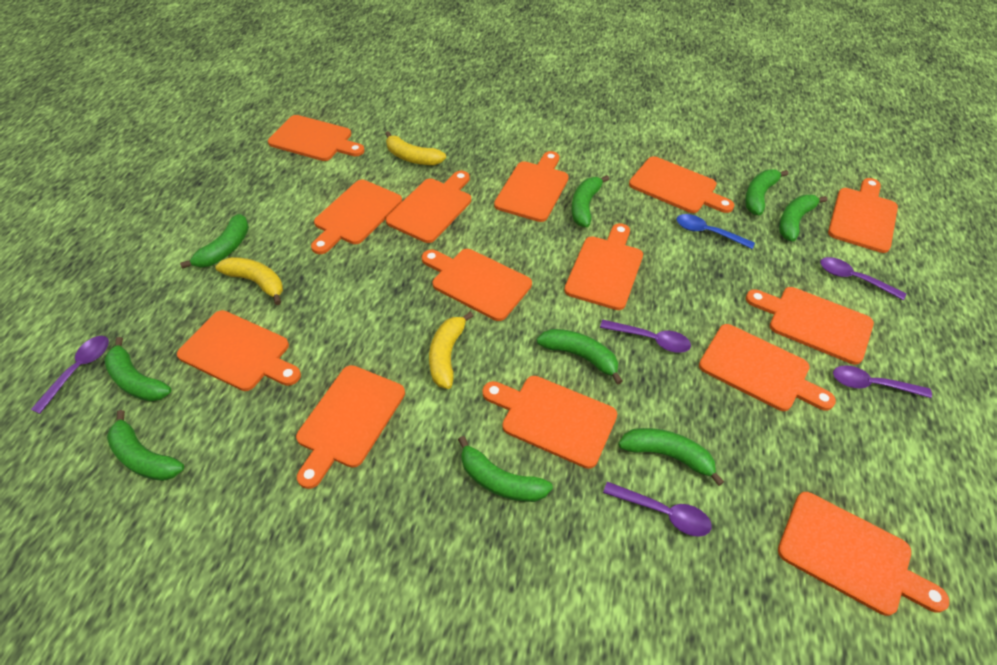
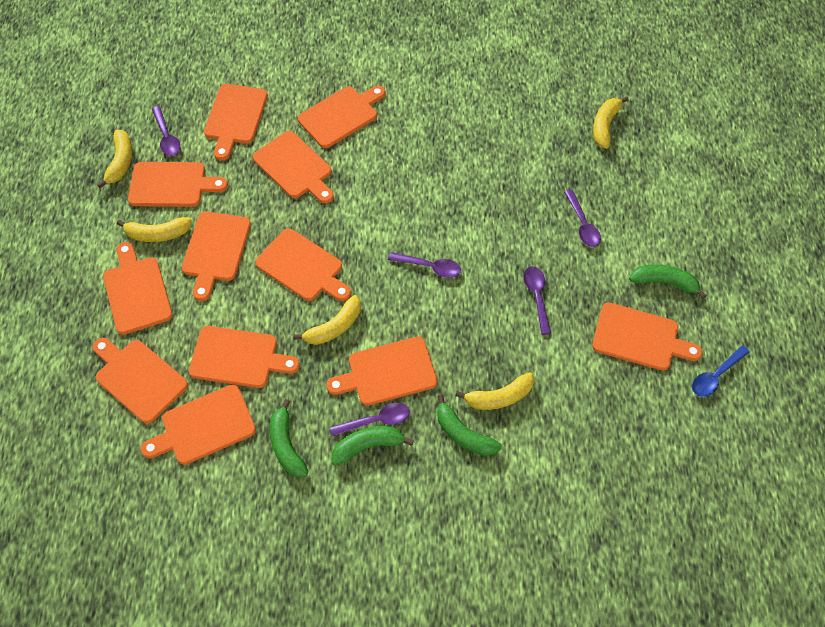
green banana: [104,337,171,402] [107,410,184,481] [180,214,249,269] [458,436,553,502] [537,329,623,385] [571,175,609,227] [618,428,724,486] [745,169,788,215] [779,195,827,242] = 9 -> [270,399,308,477] [331,426,414,466] [437,394,502,456] [629,264,707,299] = 4
orange cutting board: [177,310,301,391] [268,115,365,161] [296,365,405,489] [311,180,402,254] [386,171,471,243] [422,249,532,321] [482,376,617,469] [494,151,569,222] [564,223,643,310] [629,156,734,213] [699,324,836,411] [746,287,874,365] [778,492,949,616] [828,178,898,253] = 14 -> [93,338,188,424] [103,242,172,335] [128,162,228,207] [141,385,256,465] [182,211,251,301] [189,326,300,388] [204,84,268,161] [253,131,334,204] [255,228,351,301] [298,86,386,148] [327,337,437,406] [592,303,702,371] = 12
yellow banana: [215,257,283,305] [385,131,446,165] [429,312,473,389] = 3 -> [97,130,132,189] [117,217,192,242] [293,295,361,345] [455,372,534,410] [593,96,629,149] = 5

